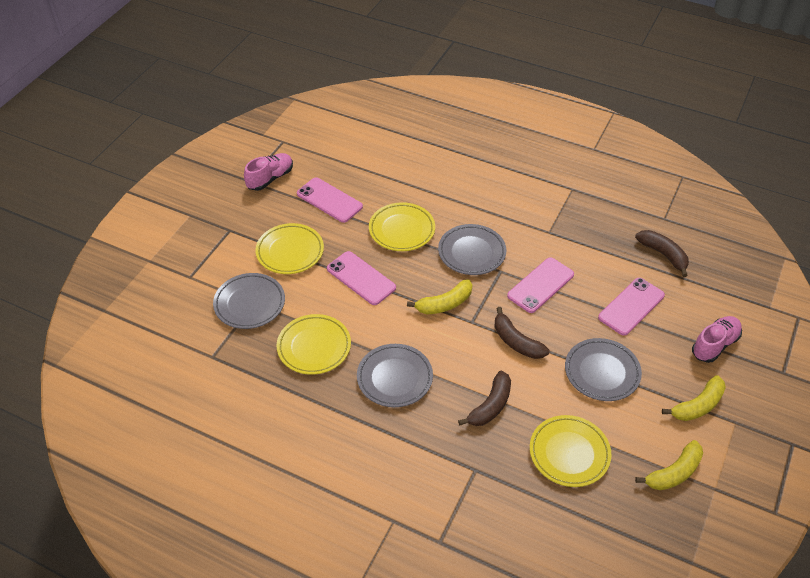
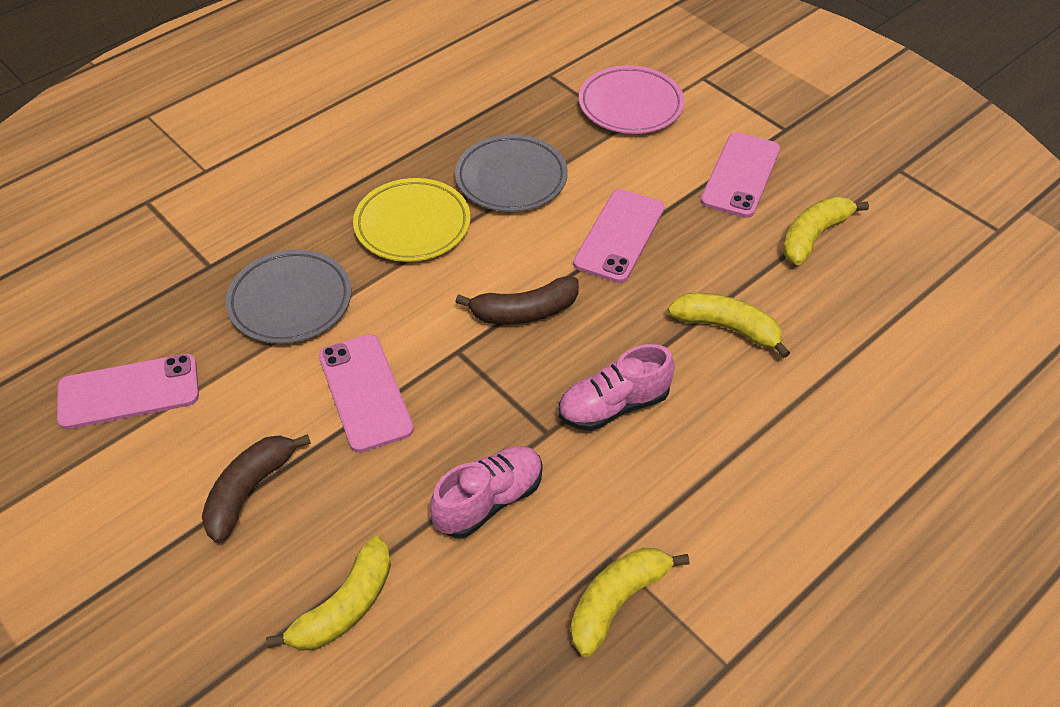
brown banana: [458,371,511,426] [495,307,549,359] [635,230,689,277] = 3 -> [202,434,311,543] [455,276,579,324] = 2
grey plate: [213,273,285,329] [357,344,433,407] [438,224,506,275] [565,338,642,401] = 4 -> [226,249,351,344] [455,134,568,212] = 2
pink plate: none = 0 -> [579,65,684,134] = 1
yellow banana: [407,279,472,314] [635,440,703,490] [662,375,726,421] = 3 -> [266,536,391,651] [571,548,689,657] [668,293,790,358] [783,197,869,265] = 4
yellow plate: [255,223,324,274] [277,314,351,375] [369,202,435,251] [530,415,611,487] = 4 -> [353,178,470,262] = 1

